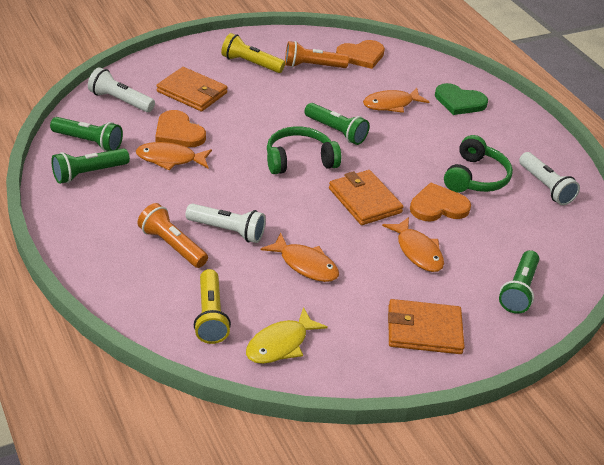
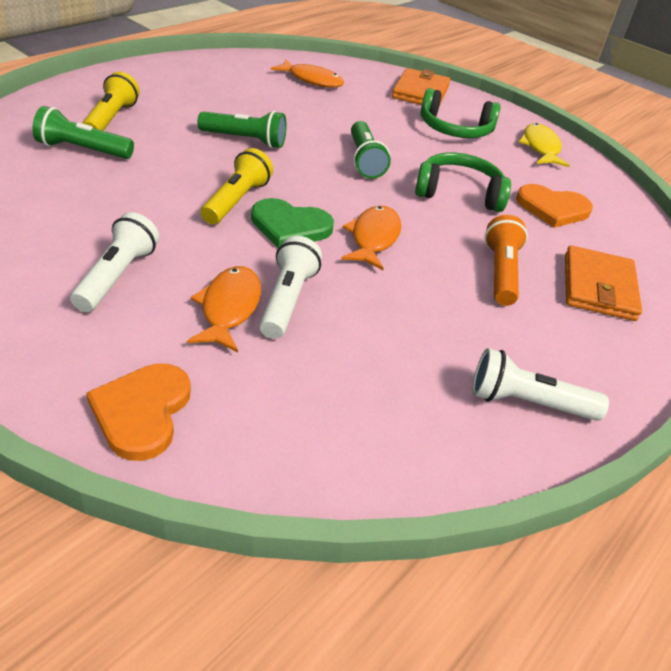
green flashlight: [50,117,123,152] [51,148,130,184] [304,103,369,145] [499,250,539,314] = 4 -> [32,106,134,159] [197,111,287,148] [351,121,391,179] = 3
orange fish: [136,142,212,170] [261,233,339,282] [363,88,429,113] [382,217,444,272] = 4 -> [187,266,261,352] [271,59,344,88] [341,206,401,270] = 3
orange flashlight: [137,203,208,268] [285,41,349,68] = 2 -> [484,215,528,306] = 1
orange heart: [155,110,206,147] [336,40,385,69] [410,183,471,222] = 3 -> [86,363,191,461] [516,184,593,228] = 2
orange wallet: [156,67,228,111] [329,170,404,225] [388,299,465,354] = 3 -> [392,68,450,105] [565,245,642,321] = 2

